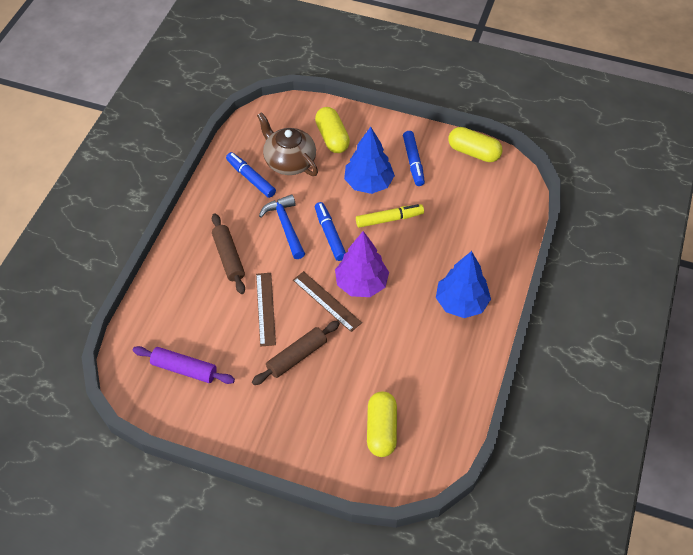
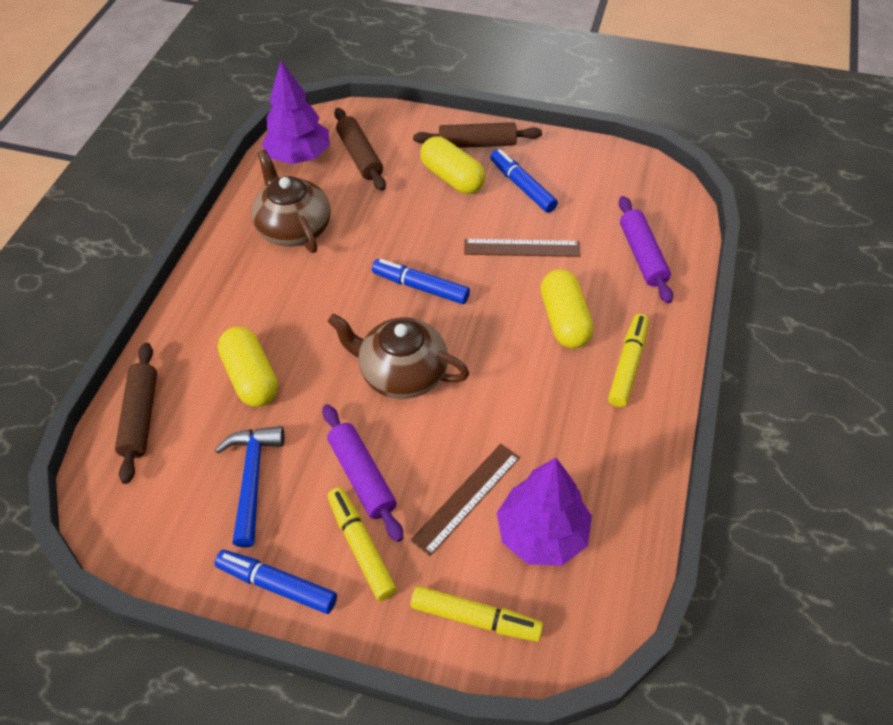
blue tree: [344,127,395,194] [436,251,491,318] = 2 -> none = 0
brown rolling pin: [212,213,245,294] [252,320,340,385] = 2 -> [115,343,157,484] [334,108,386,191] [413,122,542,148] = 3
brown teapot: [257,112,318,176] = 1 -> [251,149,331,253] [327,314,469,399] = 2
purple rolling pin: [133,346,235,384] = 1 -> [323,404,403,542] [619,196,673,304] = 2
purple tree: [335,231,389,297] = 1 -> [262,61,330,164] [497,458,592,566] = 2
yellow marker: [356,204,424,228] = 1 -> [328,487,397,601] [411,586,543,642] [608,314,649,407] = 3

